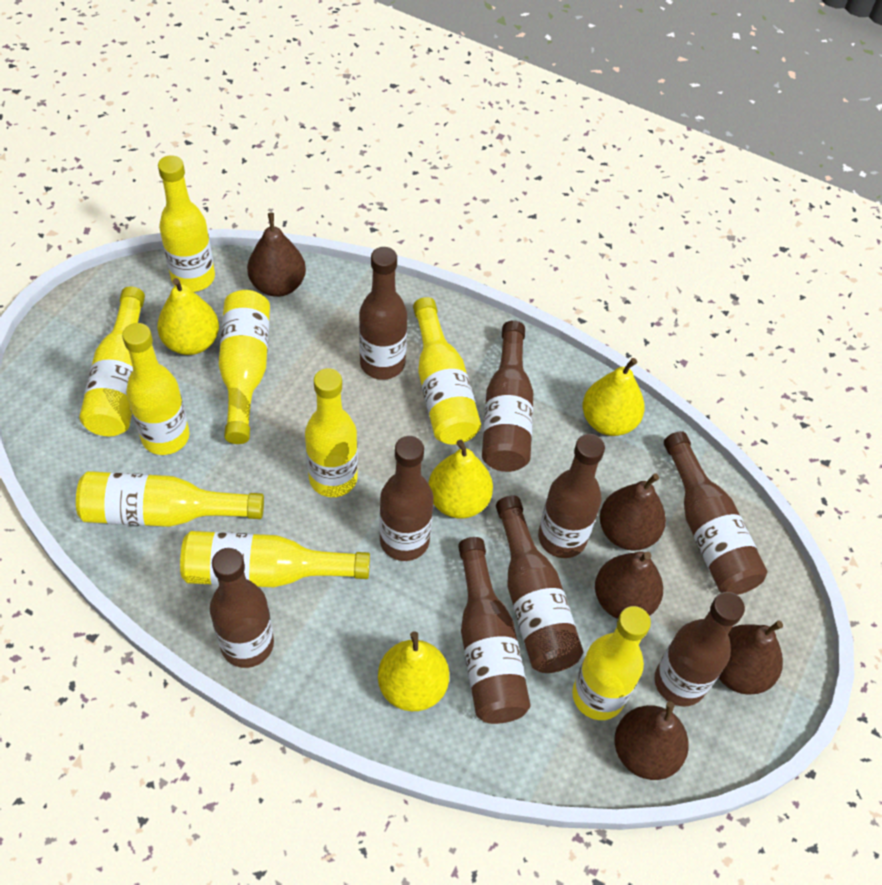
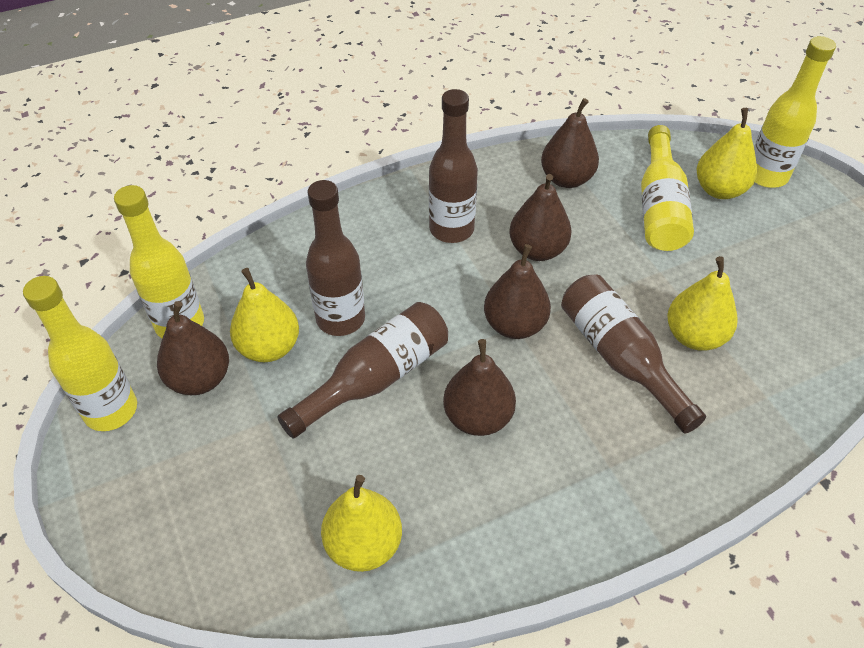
brown bottle: [210,548,274,668] [359,247,407,380] [379,436,434,561] [458,537,531,724] [482,320,533,472] [496,496,583,673] [538,434,605,558] [655,592,745,707] [664,431,768,595] = 9 -> [277,302,448,439] [306,180,365,336] [429,89,478,243] [561,274,706,434] = 4
yellow bottle: [76,471,264,527] [79,286,145,436] [122,323,190,455] [158,155,215,292] [180,531,370,587] [219,290,270,444] [305,368,358,497] [413,297,481,445] [572,606,651,720] = 9 -> [23,276,137,431] [114,185,204,338] [641,125,694,251] [754,36,836,188] = 4

